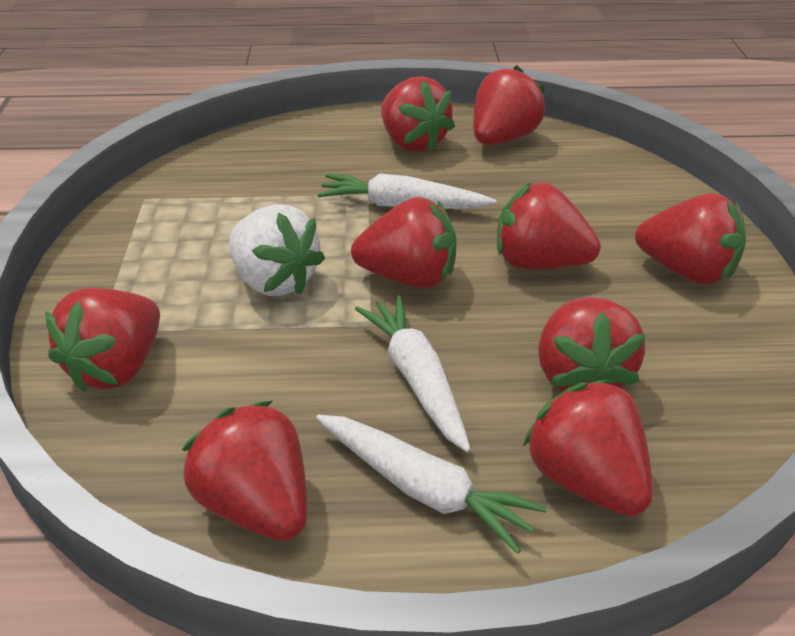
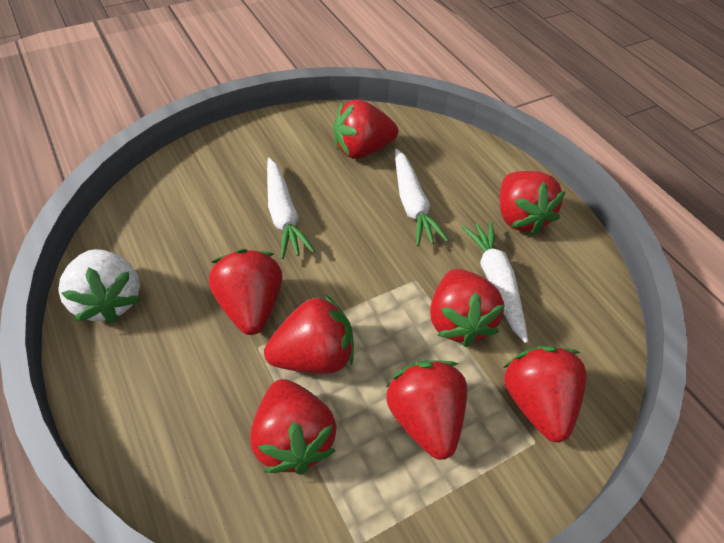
red strawberry: [45,288,160,392] [182,401,307,541] [351,197,457,289] [381,76,455,152] [473,65,545,145] [497,182,601,270] [523,380,653,516] [538,297,646,392] [635,194,746,285] = 9 -> [209,249,283,335] [250,379,337,474] [264,295,354,374] [333,99,399,159] [386,360,467,460] [430,269,505,347] [500,171,566,235] [503,346,586,443] = 8

